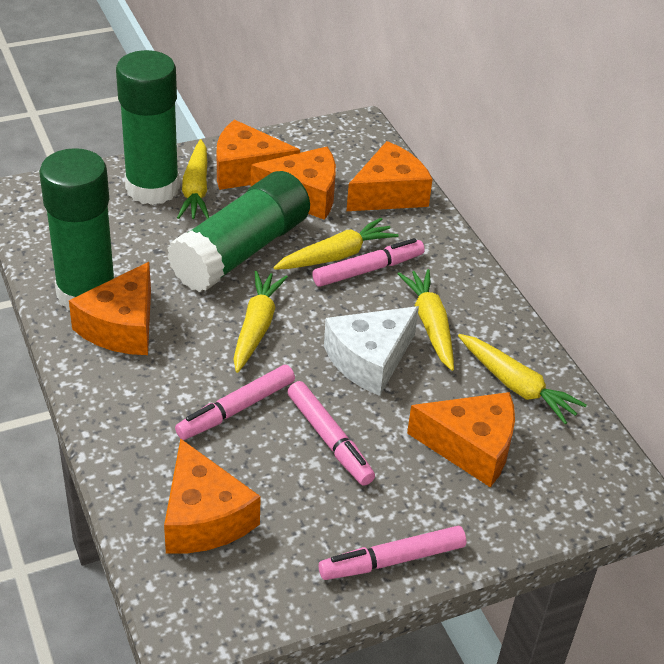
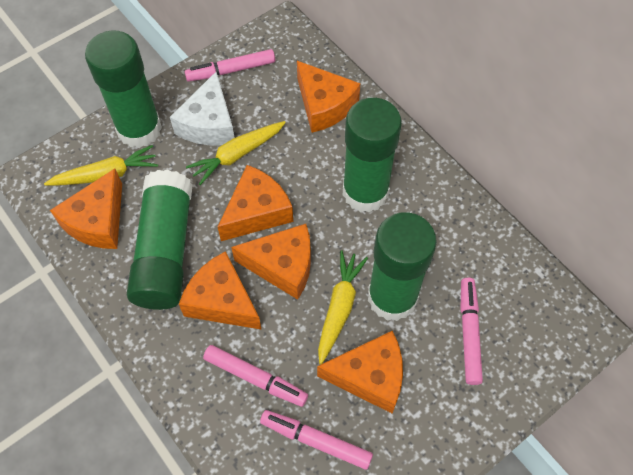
green glue stick: [39,148,115,311] [116,50,180,205] [167,171,310,292] = 3 -> [85,31,162,148] [127,170,193,310] [343,98,402,213] [368,212,437,321] = 4
yellow carrot: [177,139,209,219] [234,271,288,373] [273,218,399,270] [398,269,454,371] [458,334,587,424] = 5 -> [44,145,158,186] [186,121,286,185] [318,250,368,365] = 3

